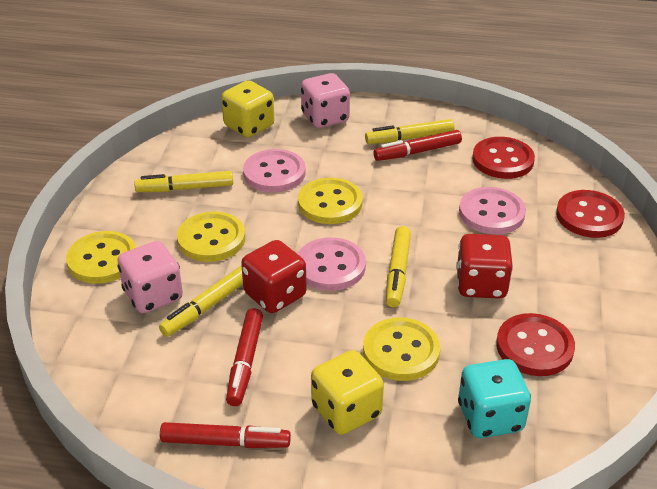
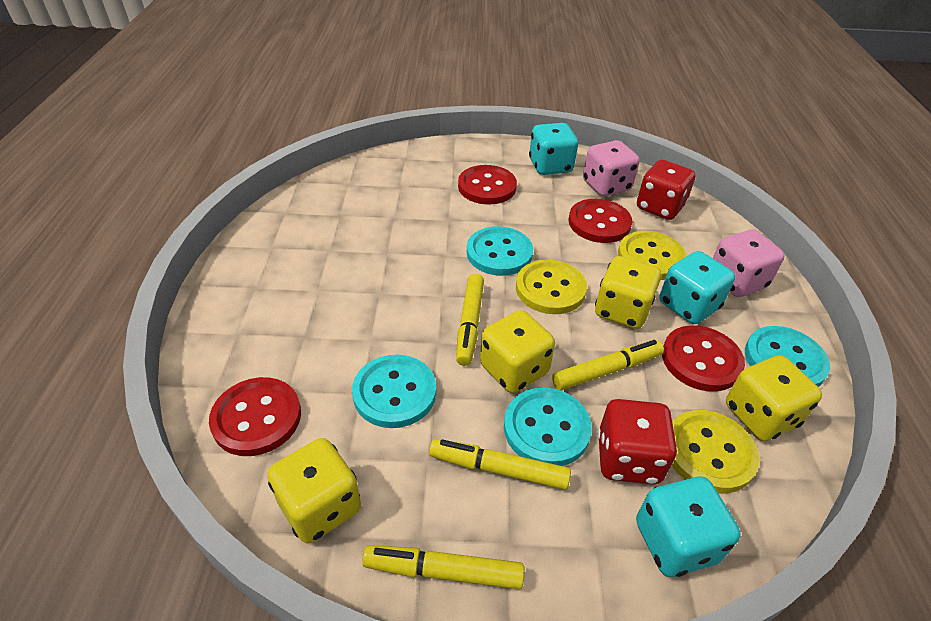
pink button: [243,149,306,193] [298,237,366,291] [459,187,526,235] = 3 -> none = 0
red button: [472,137,535,179] [496,313,575,376] [556,190,625,238] = 3 -> [209,377,301,456] [458,165,517,205] [569,199,633,243] [662,325,745,392] = 4
red marker: [160,422,291,448] [226,308,263,406] [373,130,462,161] = 3 -> none = 0
turquoise button: none = 0 -> [352,355,436,428] [467,226,533,276] [504,388,592,466] [745,326,830,387] = 4
turquoise dice: [458,359,531,438] = 1 -> [529,123,578,175] [636,477,741,577] [659,251,735,324] = 3
yellow button: [66,231,136,284] [177,211,245,262] [298,178,363,224] [363,318,440,381] = 4 -> [516,260,587,314] [618,231,687,280] [671,410,759,493] = 3
yellow dice: [221,80,274,138] [311,350,384,435] = 2 -> [267,438,361,543] [480,310,555,393] [595,256,661,329] [726,355,822,441] = 4

